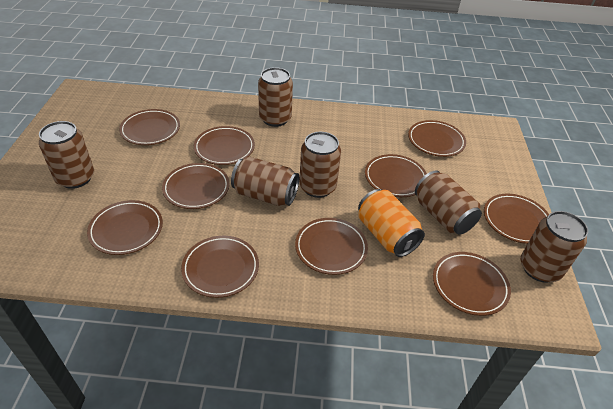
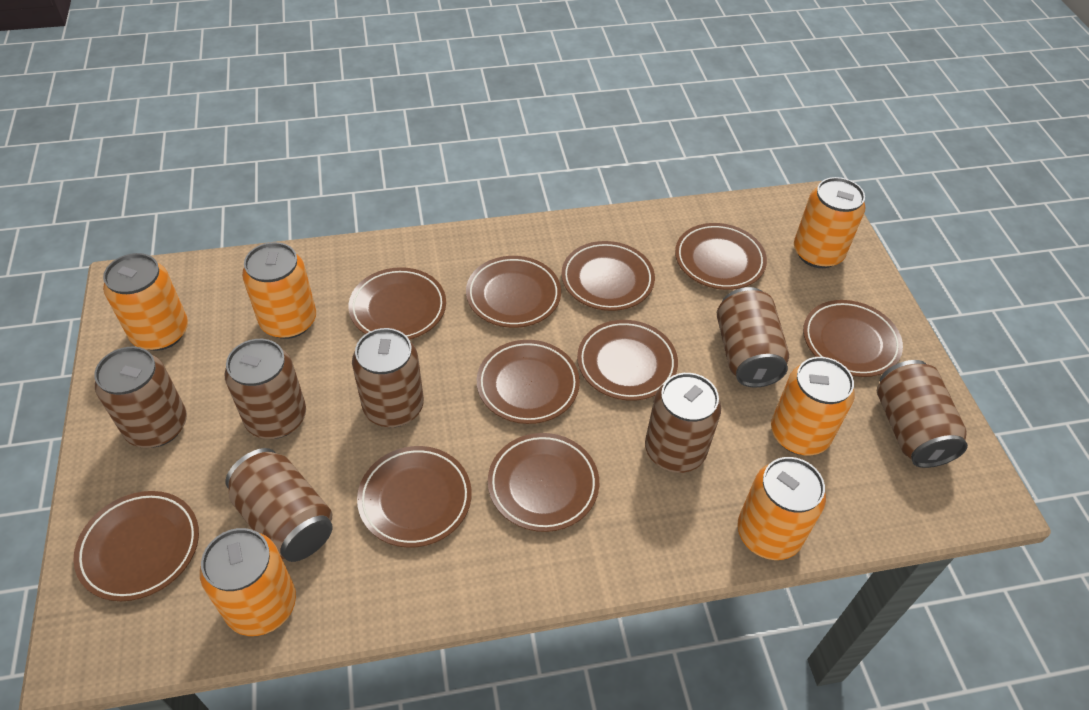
brown can: [39,121,94,189] [231,156,299,206] [258,67,293,127] [299,132,341,198] [415,170,482,235] [521,211,588,283] = 6 -> [94,347,187,448] [224,339,306,439] [225,448,333,562] [352,328,424,427] [645,373,721,473] [717,287,789,387] [877,360,968,468] = 7
orange can: [358,189,425,257] = 1 -> [103,253,188,351] [200,528,296,636] [242,242,316,339] [737,457,826,560] [771,357,855,455] [794,177,865,268] = 6

